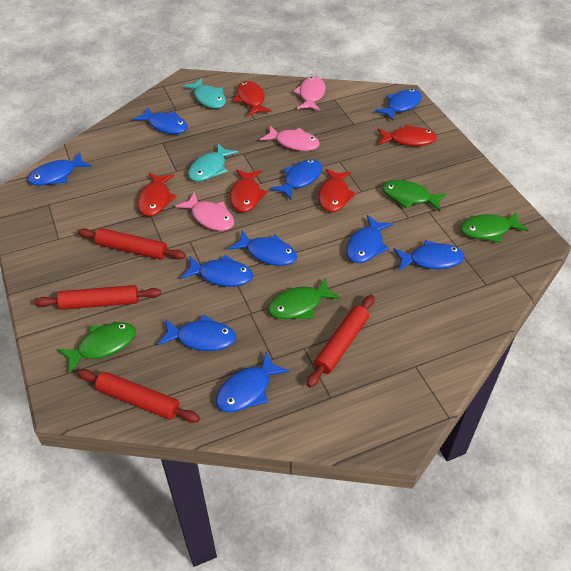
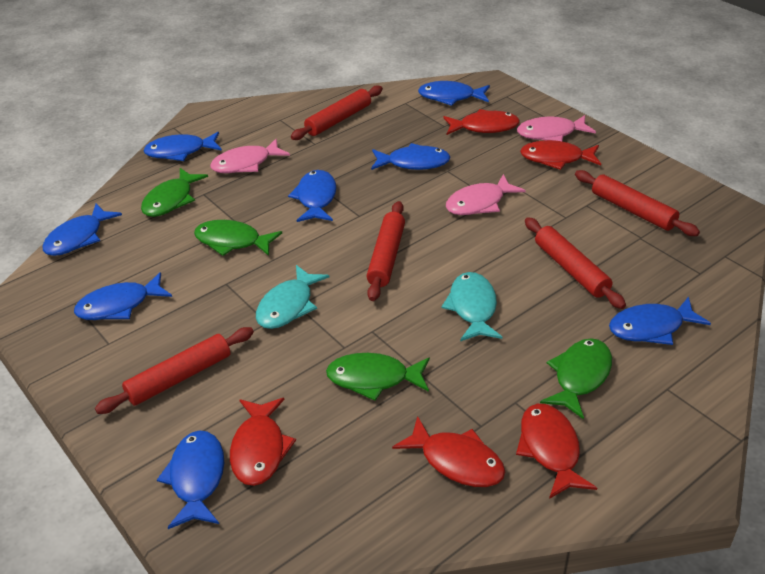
blue fish: [28,152,92,186] [133,107,188,134] [158,315,236,351] [181,255,253,287] [216,352,289,412] [228,231,297,266] [270,159,323,200] [346,215,393,263] [375,89,422,121] [393,240,464,271] = 10 -> [42,204,122,256] [74,272,172,320] [143,132,222,161] [157,431,224,529] [288,170,337,222] [371,143,450,170] [418,81,490,106] [609,297,711,345] = 8
red rolling pin: [34,285,161,310] [77,369,200,423] [78,228,186,260] [307,295,374,388] = 4 -> [95,327,254,414] [291,85,383,140] [366,201,405,301] [525,217,626,309] [575,170,700,236] = 5

